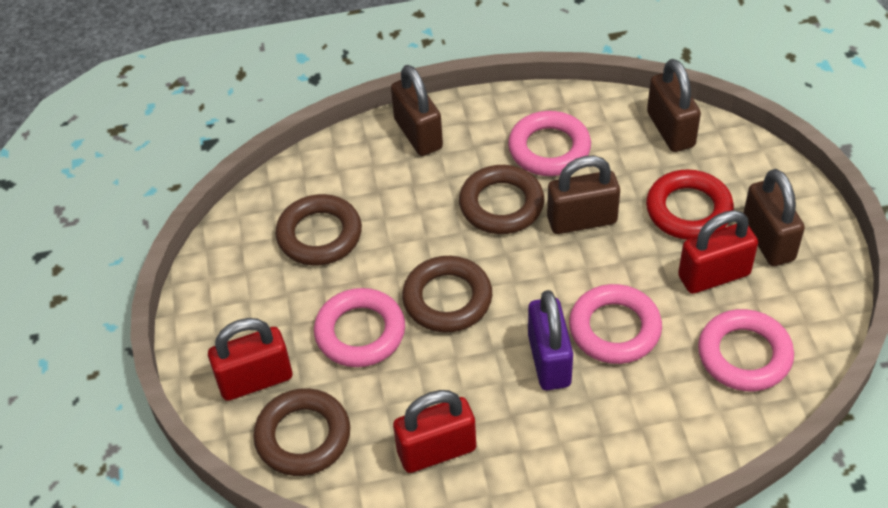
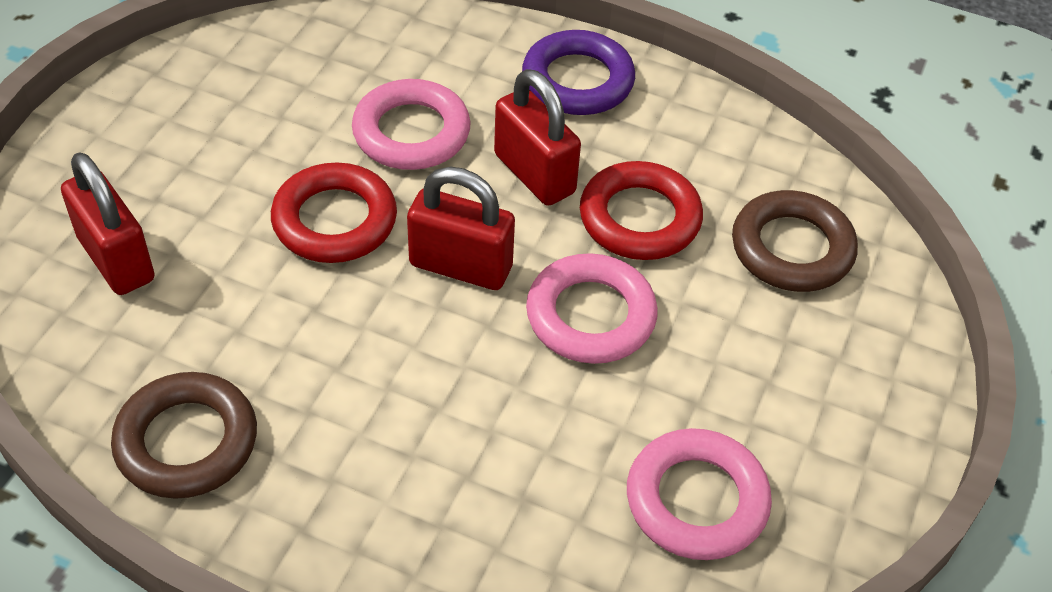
brown padlock: [391,65,443,156] [547,155,620,234] [647,59,701,152] [743,169,805,266] = 4 -> none = 0
brown ring: [253,388,350,476] [275,194,362,266] [402,256,492,332] [459,165,545,234] = 4 -> [111,372,257,499] [732,190,858,292] = 2
pink ring: [314,288,405,367] [508,111,591,176] [569,284,662,364] [698,309,794,391] = 4 -> [352,79,471,170] [526,253,658,364] [627,428,772,560] = 3
purple padlock: [528,290,573,390] = 1 -> none = 0
purple ring: none = 0 -> [522,30,635,115] = 1
red ring: [646,169,734,240] = 1 -> [271,163,397,263] [580,161,703,260] = 2

